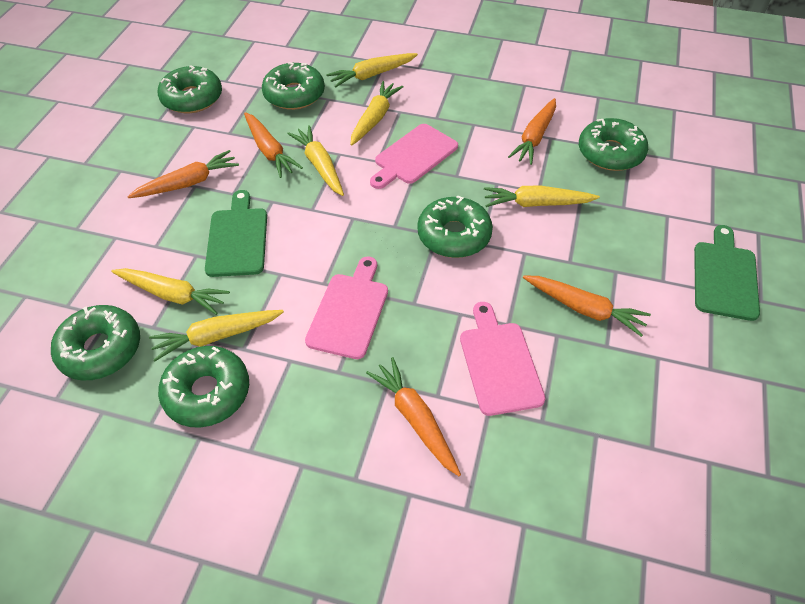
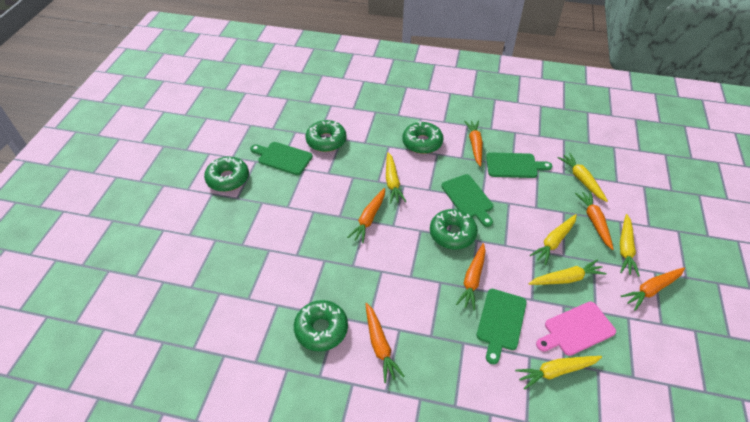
green cutting board: [205,190,267,277] [694,225,760,321] = 2 -> [250,142,313,175] [441,174,493,227] [476,289,527,364] [486,152,552,178] = 4
green donut: [51,305,140,381] [158,65,222,113] [158,346,249,428] [262,62,325,110] [417,195,493,258] [579,118,648,171] = 6 -> [204,157,249,192] [294,300,348,352] [306,120,347,152] [402,122,444,154] [430,209,478,249] = 5
orange carrot: [127,150,239,198] [244,112,303,178] [366,357,461,476] [508,98,556,165] [523,276,651,337] = 5 -> [347,188,385,243] [365,303,404,383] [456,243,486,310] [464,120,483,167] [575,191,613,250] [621,268,685,311] = 6
pink cutting board: [305,257,388,359] [370,124,458,189] [460,302,546,416] = 3 -> [536,302,616,356] = 1

